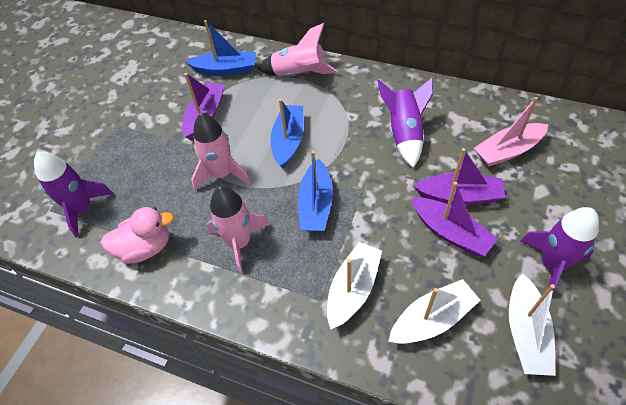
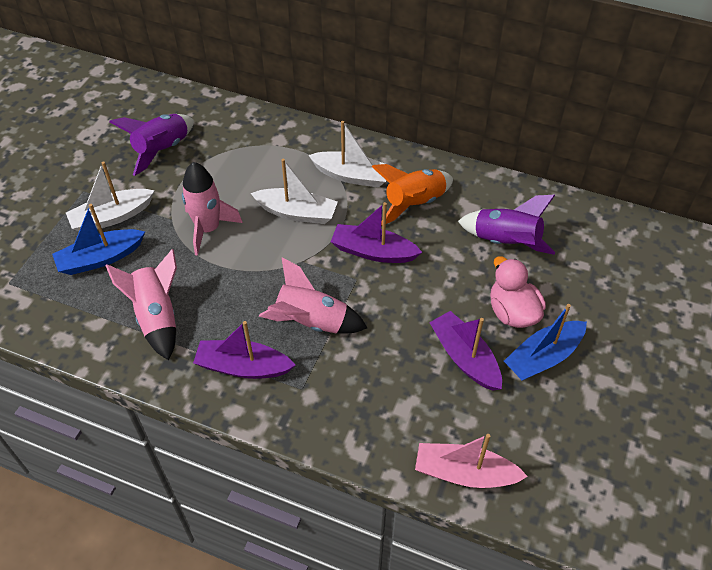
blue boat: [186,20,256,76] [270,99,304,168] [298,151,333,231] = 3 -> [52,204,145,275] [504,304,587,381] = 2
orange rocket: none = 0 -> [371,164,453,226] = 1
purple rocket: [34,152,113,237] [377,78,433,168] [521,207,599,291] = 3 -> [109,114,194,176] [458,195,556,255] = 2

